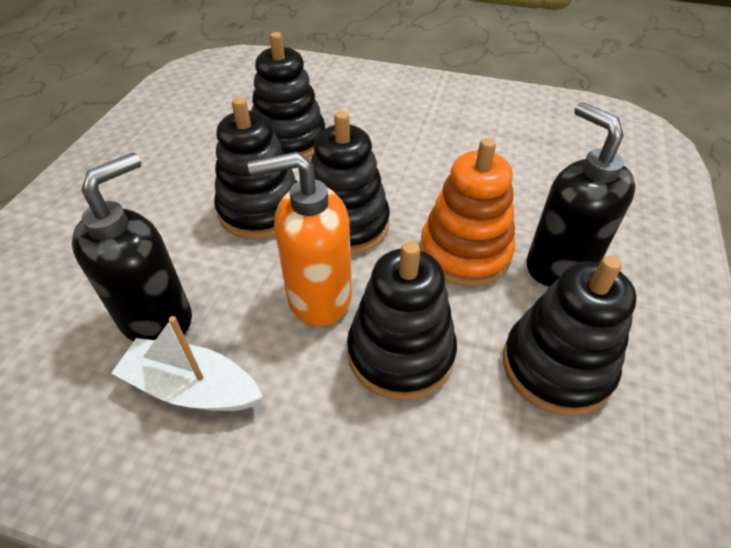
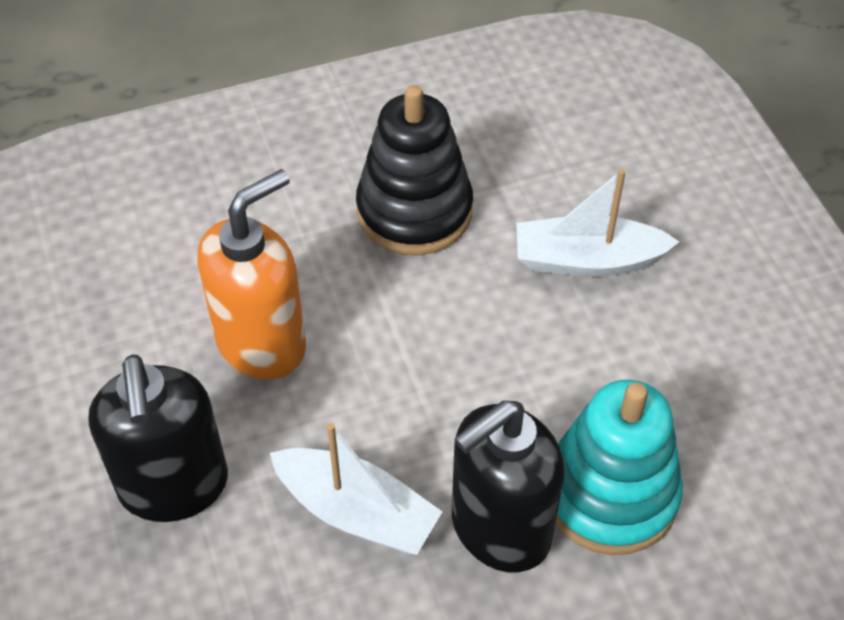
black stacking toy: [214,97,297,240] [252,32,325,159] [311,111,390,255] [347,241,457,401] [503,256,637,416] = 5 -> [356,85,473,255] = 1
orange stacking toy: [420,138,515,287] = 1 -> none = 0
turquoise stacking toy: none = 0 -> [555,380,683,555] = 1
white boat: [111,316,263,411] = 1 -> [270,423,442,555] [516,169,679,277] = 2

